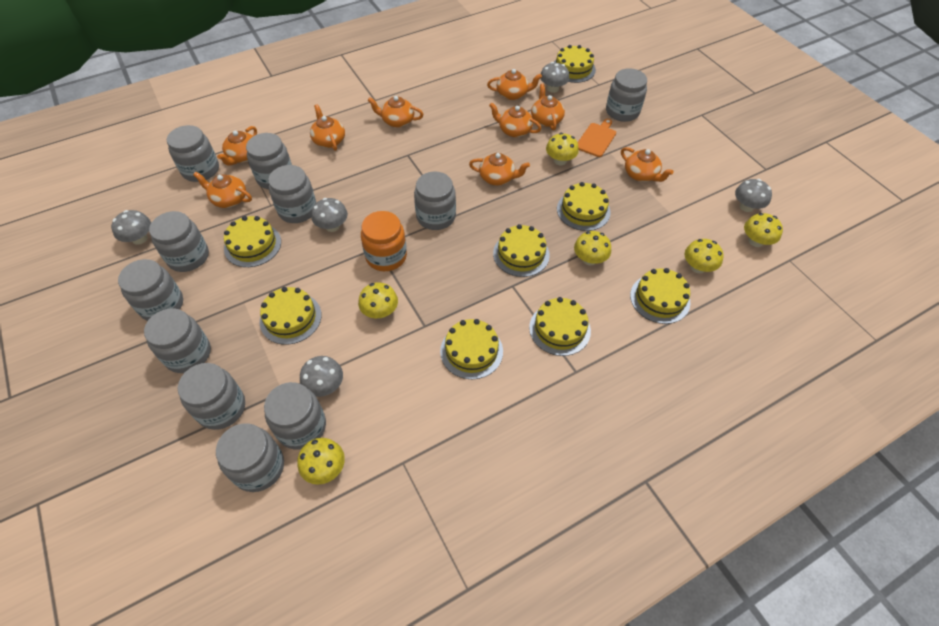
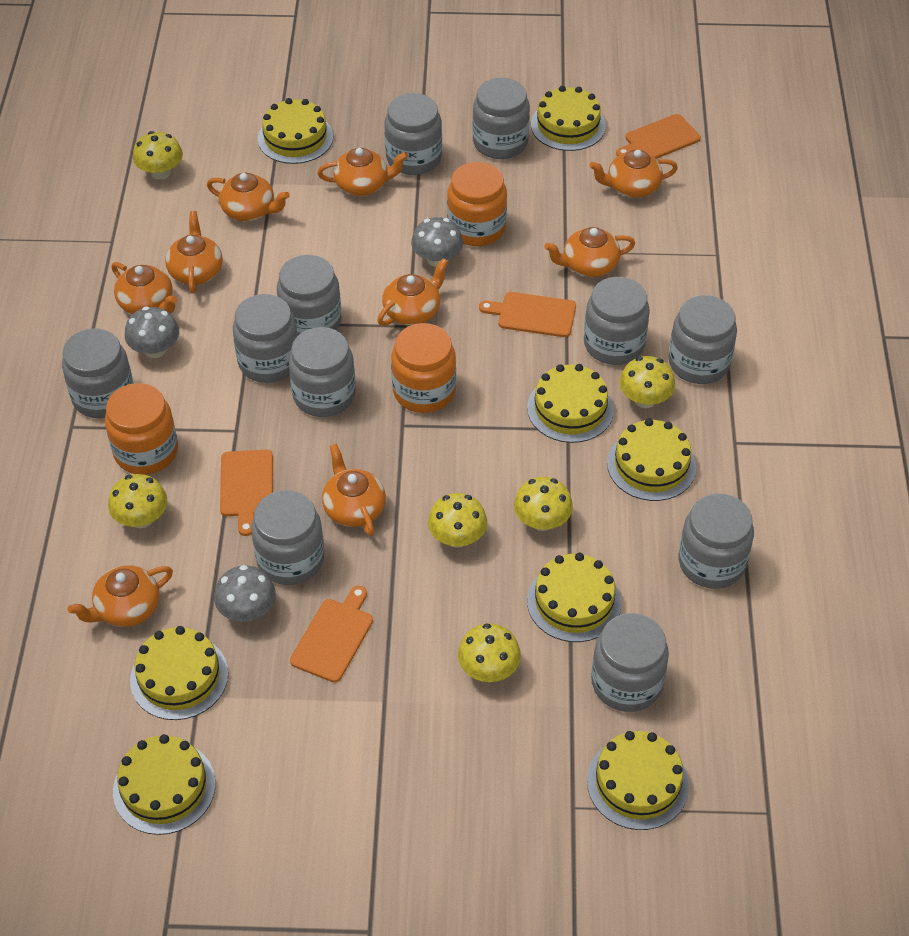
grey mushroom: [111,210,151,245] [300,356,343,397] [311,198,348,232] [540,62,569,93] [735,179,772,212] = 5 -> [125,307,179,358] [214,565,276,622] [411,217,463,267] = 3
orange cutting board: [578,119,616,157] = 1 -> [220,450,273,536] [290,586,373,683] [479,292,576,337] [616,114,701,159] = 4
orange jar: [361,211,407,271] = 1 -> [105,383,178,475] [391,323,456,413] [447,162,507,246] = 3

